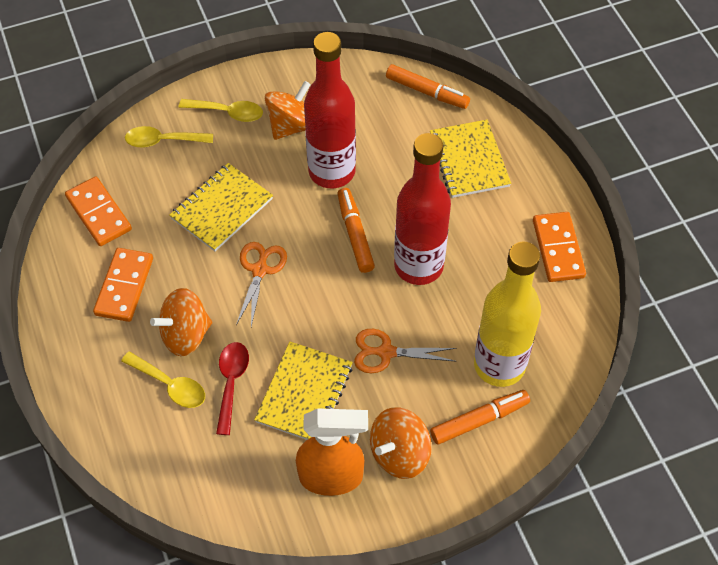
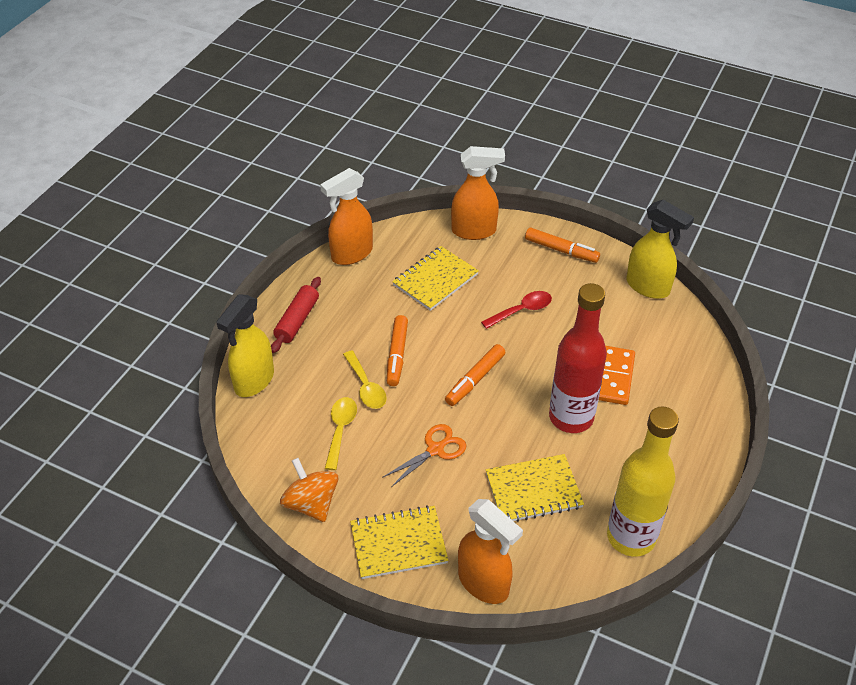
orange domino: [65,176,132,246] [93,248,153,322] [533,212,586,282] = 3 -> [599,346,635,405] = 1
orange scissors: [236,242,287,327] [354,329,457,373] = 2 -> [382,424,466,487] = 1
orange spinning top: [150,288,212,356] [265,81,311,140] [370,407,432,479] = 3 -> [280,458,338,522] = 1
orange spray bottle: [296,408,368,496] = 1 -> [320,168,373,265] [451,146,505,240] [458,499,523,604] = 3
red bottle: [304,32,356,188] [394,133,451,285] = 2 -> [549,283,607,433] = 1
red rolling pin: none = 0 -> [271,277,321,353] = 1
yellow spoon: [121,351,205,408] [125,126,213,148] [179,99,263,122] = 3 -> [325,397,357,470] [343,351,387,409] = 2
yellow spray bottle: none = 0 -> [216,294,274,397] [626,200,694,299] = 2

